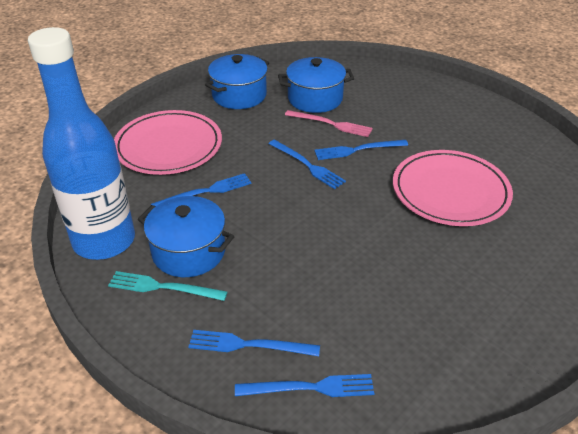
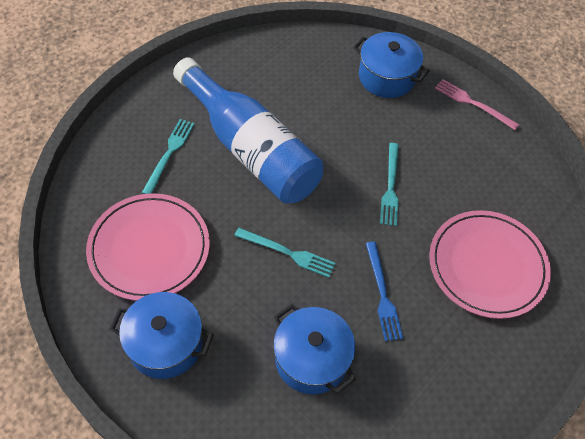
blue fork: [151,173,252,206] [189,330,320,356] [235,374,374,397] [268,140,346,189] [314,140,408,160] = 5 -> [366,242,403,341] = 1
turquoise fork: [108,271,227,301] = 1 -> [142,119,194,194] [234,228,335,278] [380,143,399,226] = 3

